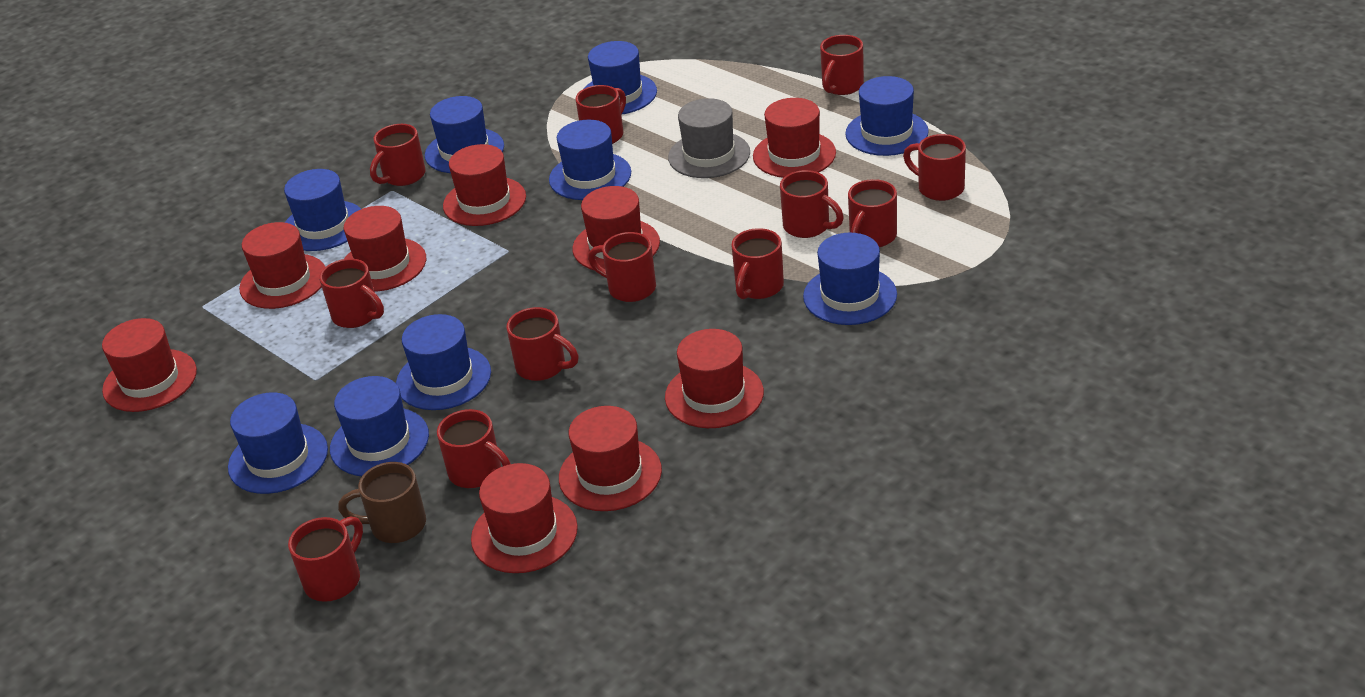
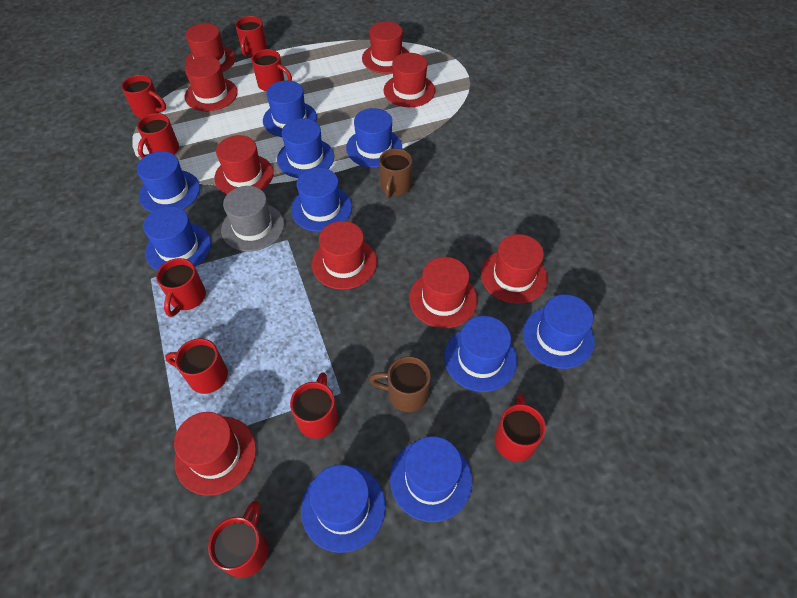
blue hat: [228,392,328,494] [284,169,361,251] [330,376,429,476] [396,314,491,410] [425,96,504,173] [549,120,631,200] [584,41,657,115] [803,233,897,325] [845,76,929,156] = 9 -> [137,151,200,212] [143,206,211,271] [263,80,317,137] [277,118,334,178] [291,167,352,232] [301,465,386,553] [346,108,402,168] [390,436,472,522] [444,316,517,392] [523,294,595,369] = 10
brown mug: [338,462,426,543] = 1 -> [369,356,430,412] [379,148,412,198] = 2
red mug: [288,516,363,602] [319,258,384,328] [370,124,426,186] [437,409,511,488] [506,307,579,381] [575,85,626,144] [588,232,656,302] [731,228,784,299] [780,170,844,238] [820,35,864,95] [848,179,897,247] [903,134,966,201] = 12 -> [121,75,166,118] [137,113,179,158] [156,258,206,317] [165,338,228,394] [208,501,268,578] [235,16,267,57] [252,49,292,91] [290,372,338,439] [494,393,546,462] = 9

